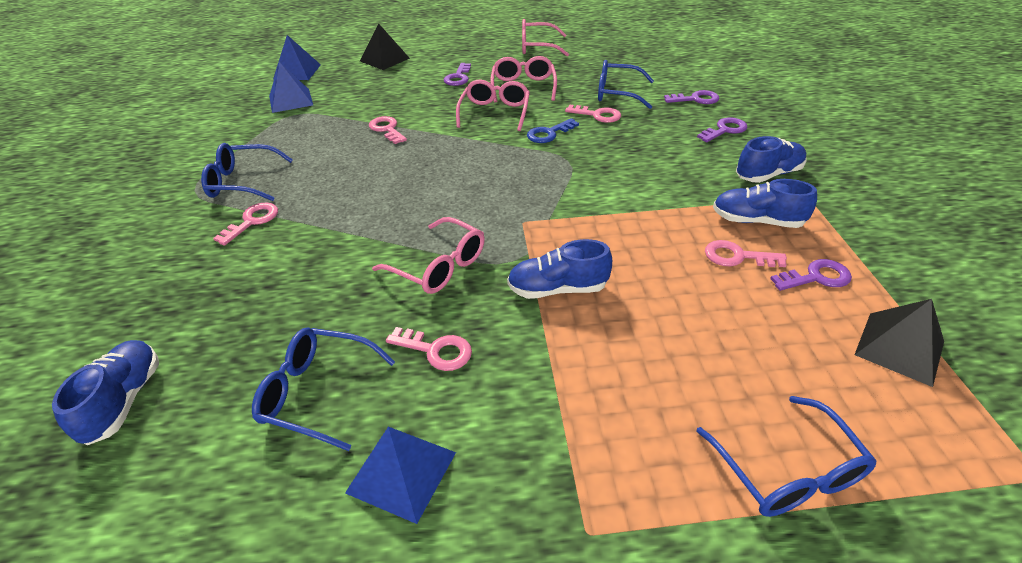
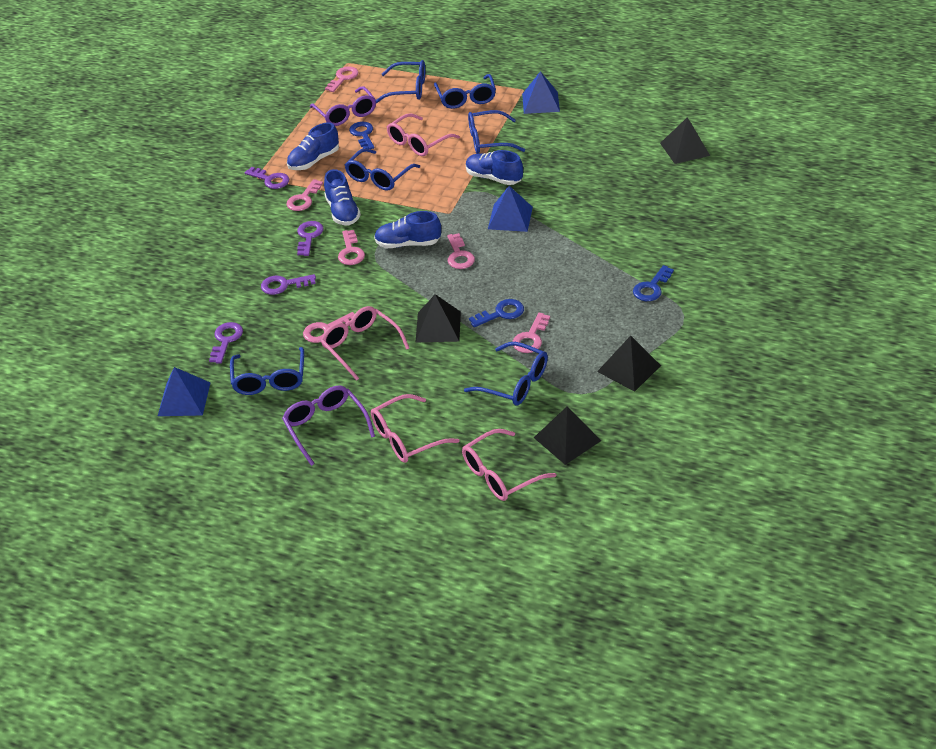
black pyramid: [360,23,410,70] [855,299,944,387] = 2 -> [416,294,461,342] [534,406,601,465] [597,336,661,392] [660,117,710,164] = 4
blue glasses: [201,143,293,201] [252,327,395,451] [598,60,654,109] [696,396,877,517] = 4 -> [230,347,304,395] [345,148,420,191] [376,60,425,103] [434,74,496,109] [464,342,548,406] [468,110,525,154] = 6
blue key: [527,118,579,143] = 1 -> [349,122,374,149] [469,299,524,327] [633,265,674,301] = 3
pink key: [213,202,278,245] [369,116,407,144] [386,327,472,371] [565,105,621,123] [705,240,787,267] = 5 -> [286,179,323,211] [303,312,354,343] [325,66,358,92] [338,230,365,265] [447,233,475,269] [512,313,550,353] = 6
purple glasses: none = 0 -> [282,385,375,466] [310,86,376,126] = 2

